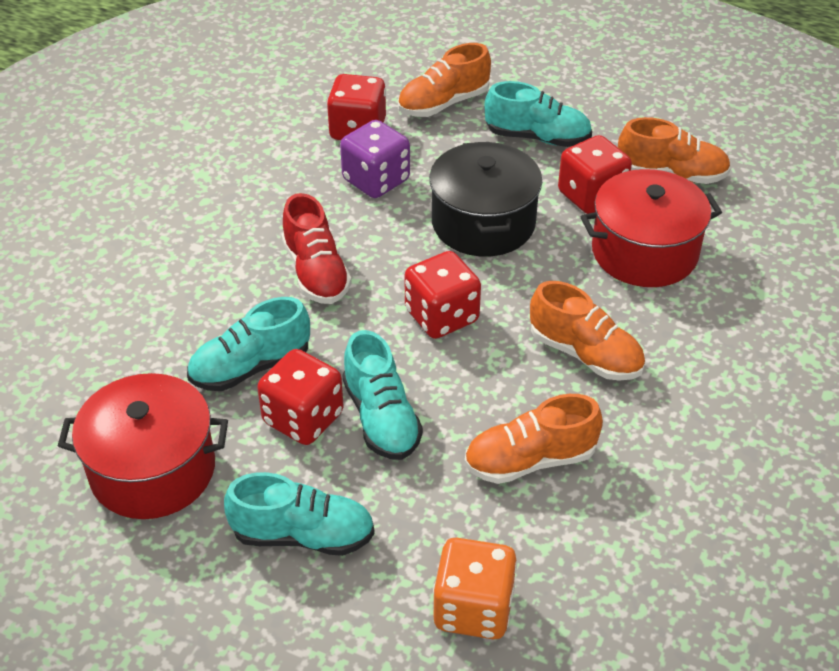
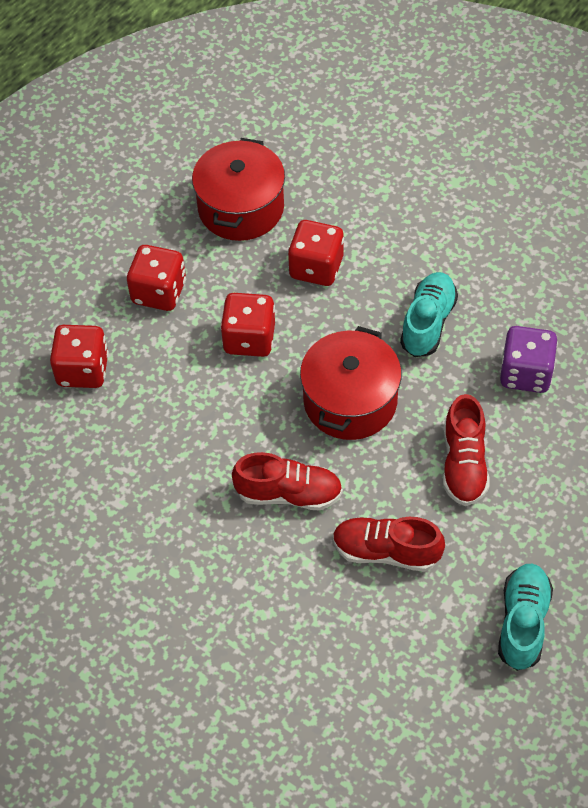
black pot: [429,142,542,256] = 1 -> none = 0
orange dice: [433,538,517,639] = 1 -> none = 0
orange shoe: [398,43,491,117] [464,394,603,484] [530,281,645,381] [618,117,731,184] = 4 -> none = 0
red shoe: [282,193,352,304] = 1 -> [232,452,343,511] [333,517,445,572] [443,394,490,506] = 3
turquoise shoe: [187,297,310,391] [224,472,375,556] [342,330,423,460] [485,81,592,147] = 4 -> [400,272,458,357] [498,564,553,671] = 2

